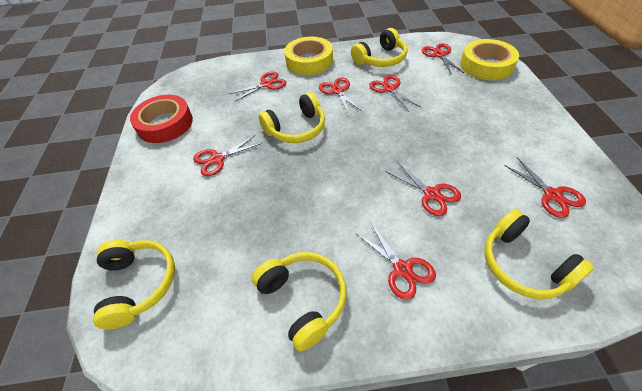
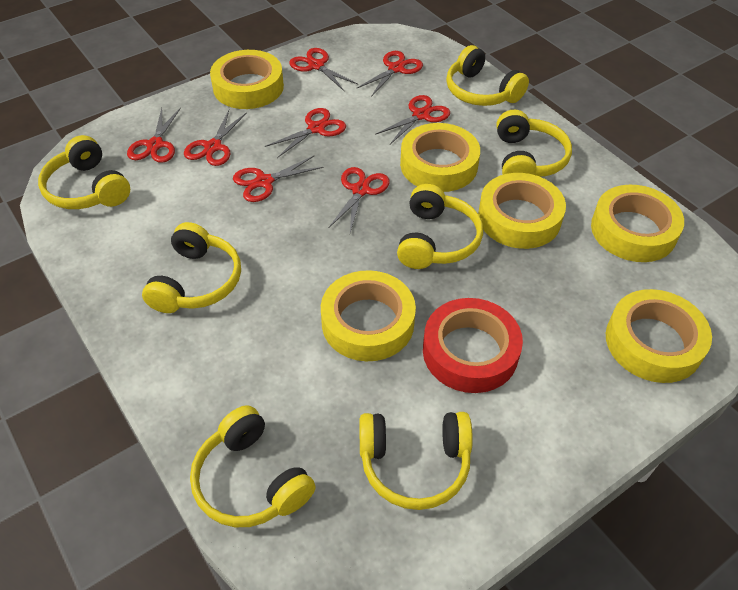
yellow headphones: [93,240,175,329] [252,252,347,351] [259,92,325,143] [351,28,408,67] [484,209,594,299] = 5 -> [38,135,130,209] [142,222,241,313] [190,405,316,527] [359,412,473,510] [397,184,483,269] [446,45,529,106] [497,110,572,177] = 7
yellow tape: [284,37,333,75] [460,39,519,80] = 2 -> [210,50,284,109] [321,270,416,361] [400,123,480,192] [478,173,566,249] [591,185,684,262] [606,289,712,383] = 6

